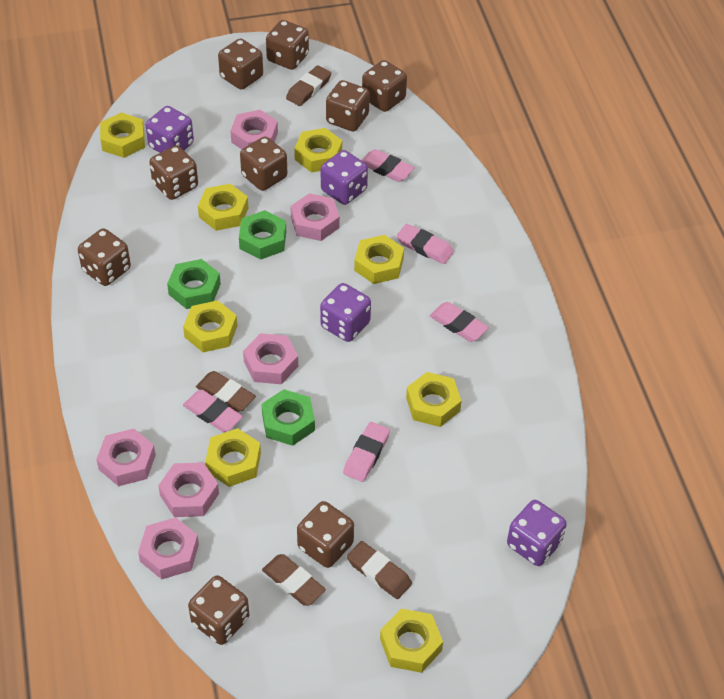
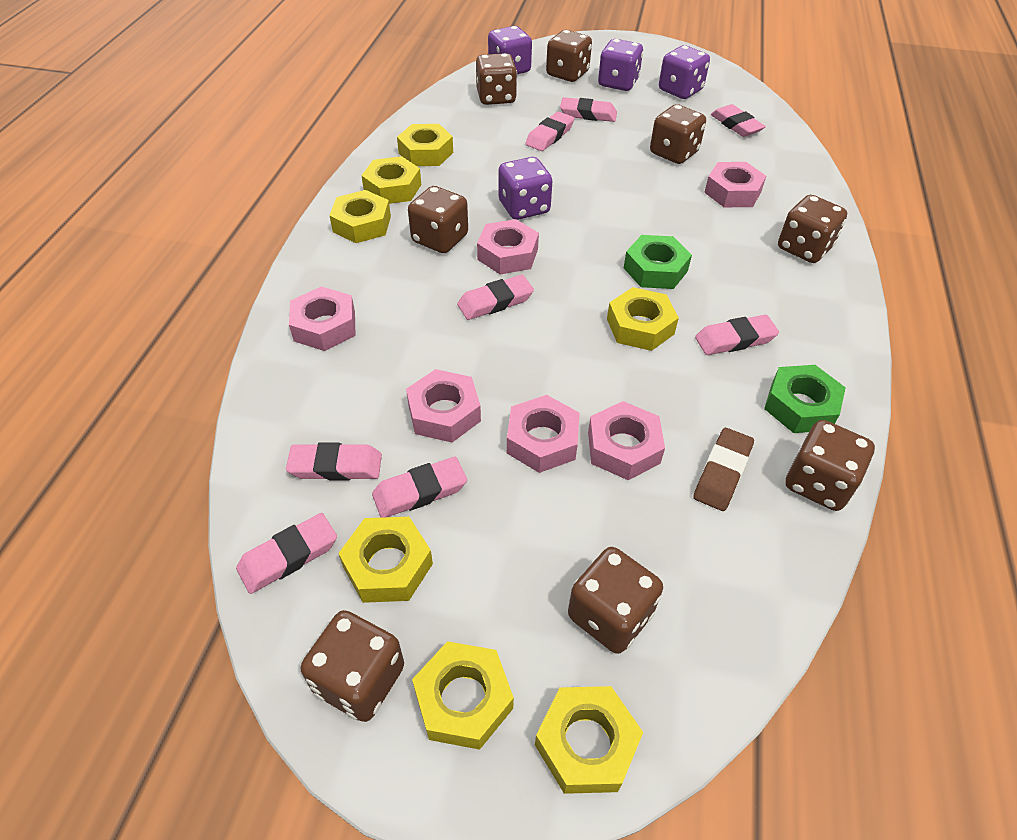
brown dice: [78,228,131,286] [149,145,198,200] [188,575,249,645] [218,39,263,90] [240,137,287,191] [266,20,309,70] [297,501,354,568] [326,80,370,132] [362,60,407,112] = 9 -> [301,610,404,722] [408,186,468,253] [476,53,517,105] [546,30,592,82] [568,547,663,654] [650,104,706,164] [778,195,847,263] [785,420,875,511] = 8
brown eraser: [196,371,256,412] [262,554,326,606] [286,65,331,106] [347,541,412,599] = 4 -> [693,428,754,511] = 1
green nut: [167,259,221,309] [239,210,286,260] [261,389,315,446] = 3 -> [624,235,692,289] [764,365,846,433] = 2
pink eraser: [183,390,243,432] [343,422,390,482] [362,149,415,182] [396,224,454,264] [430,302,489,342] = 5 -> [236,513,337,594] [286,442,382,481] [372,457,467,518] [457,275,534,320] [525,112,574,151] [560,97,617,122] [695,315,779,355] [711,104,766,137] = 8
yellow nut: [100,112,145,158] [183,300,237,352] [198,184,248,231] [205,428,261,487] [294,128,342,173] [354,235,404,284] [380,608,443,673] [406,372,462,427] = 8 -> [329,190,391,243] [338,517,433,603] [361,156,421,204] [397,124,453,166] [412,641,514,750] [535,686,643,794] [607,287,679,351] = 7

